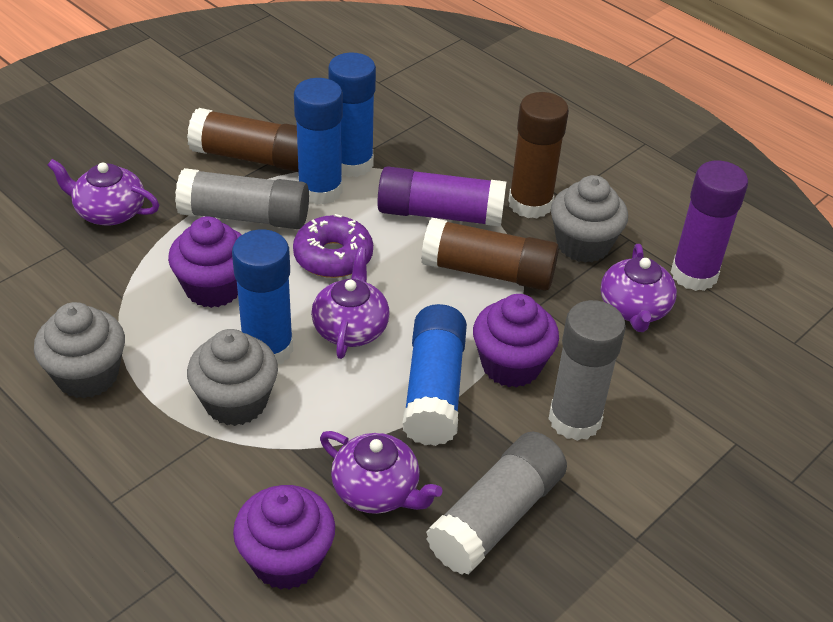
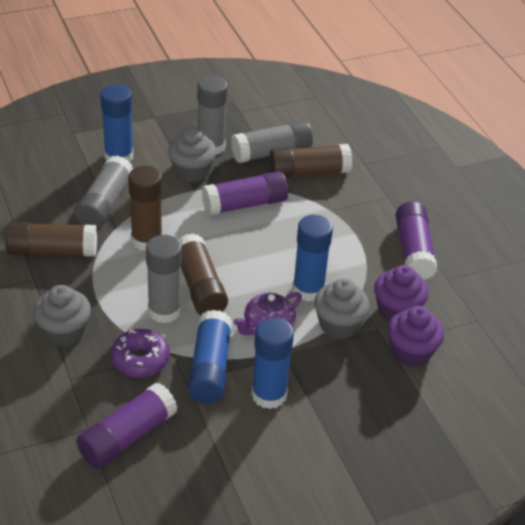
brown glue stick: [187,108,299,172] [421,218,559,291] [508,92,569,219] = 3 -> [5,222,97,257] [128,166,162,251] [178,233,228,315] [269,144,352,178] = 4
grey glue stick: [175,168,309,229] [426,432,567,575] [548,300,626,441] = 3 -> [75,155,133,228] [146,235,182,323] [197,75,228,155] [231,120,313,163] = 4
purple cupcake: [168,216,242,308] [233,485,335,590] [473,294,559,388] = 3 -> [374,265,429,322] [388,306,444,367] = 2
purple glue stick: [377,166,506,227] [671,161,748,291] = 2 -> [76,383,177,468] [202,171,288,216] [395,201,437,280] = 3
purple teapot: [47,159,159,225] [311,247,390,359] [320,431,442,514] [601,244,677,332] = 4 -> [234,292,302,335] = 1

